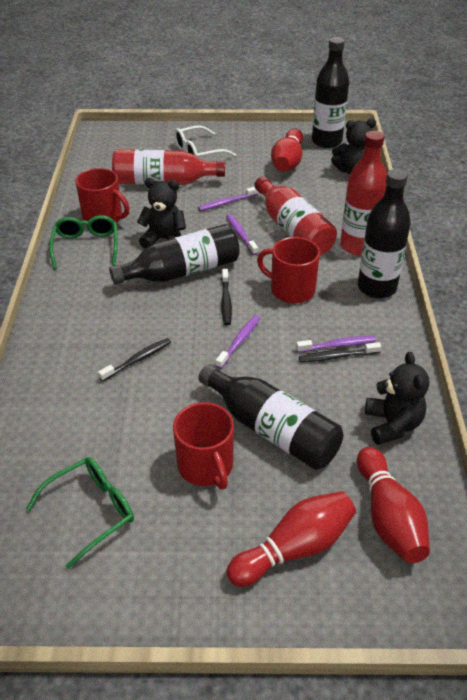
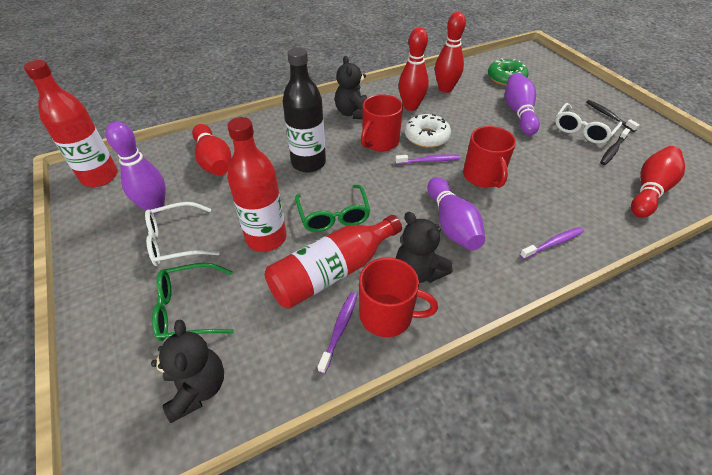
black bottle: [109,224,240,285] [198,364,343,470] [312,37,349,148] [358,169,411,299] = 4 -> [283,47,326,173] = 1
black toothbrush: [98,338,171,381] [221,269,232,326] [299,342,381,362] = 3 -> [586,100,640,132] [600,128,630,165] = 2
green donut: none = 0 -> [488,58,529,86] = 1
purple bowling pin: none = 0 -> [106,121,166,214] [427,177,485,251] [505,73,540,135] = 3
purple toothbrush: [198,187,258,211] [215,315,260,369] [226,214,258,255] [296,336,376,353] = 4 -> [318,292,357,374] [395,154,460,165] [520,227,584,259] = 3
red bowling pin: [226,491,356,587] [271,128,303,172] [357,447,430,563] = 3 -> [192,124,231,176] [399,27,429,111] [435,12,466,93] [631,146,685,218] = 4
white donut: none = 0 -> [405,114,451,148] = 1
white glasses: [174,125,236,157] = 1 -> [145,202,220,266] [555,103,622,144] = 2

